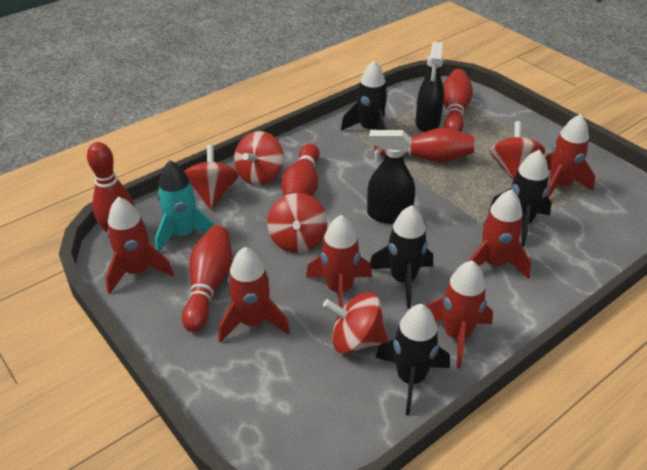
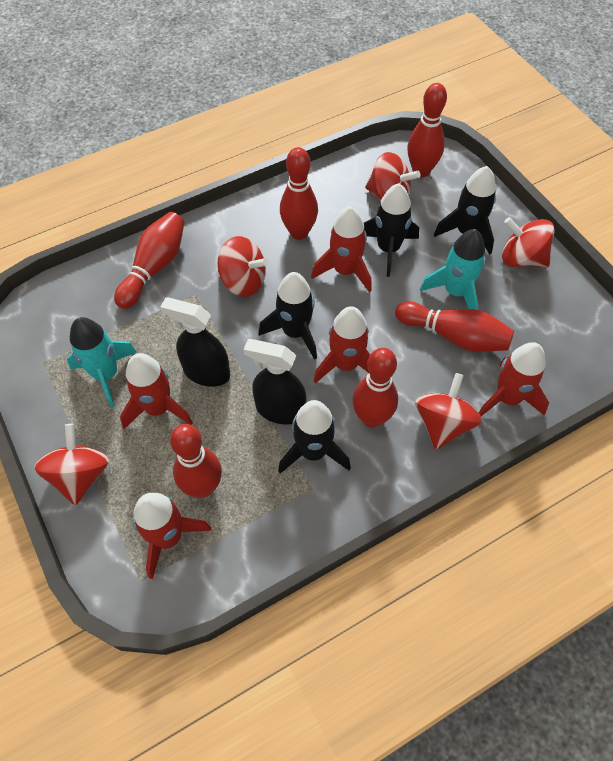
red bowling pin: [87,142,134,232] [182,225,232,332] [282,143,320,197] [374,128,474,163] [443,69,473,132] = 5 -> [114,212,184,309] [170,424,222,498] [280,147,318,240] [353,348,398,428] [395,301,514,352] [407,83,447,177] = 6
red rocket: [105,197,174,294] [218,247,290,343] [306,215,372,308] [426,260,493,369] [468,189,531,279] [545,114,595,198] = 6 -> [120,353,193,429] [133,493,212,579] [311,207,372,293] [314,306,370,383] [479,342,549,416] = 5
turquoise rocket: [155,160,214,252] = 1 -> [67,317,136,408] [420,229,486,310] = 2

